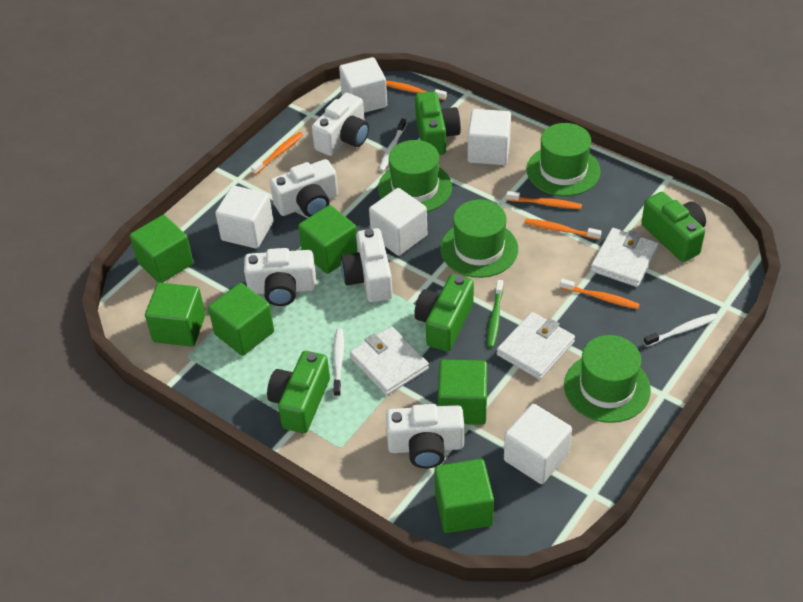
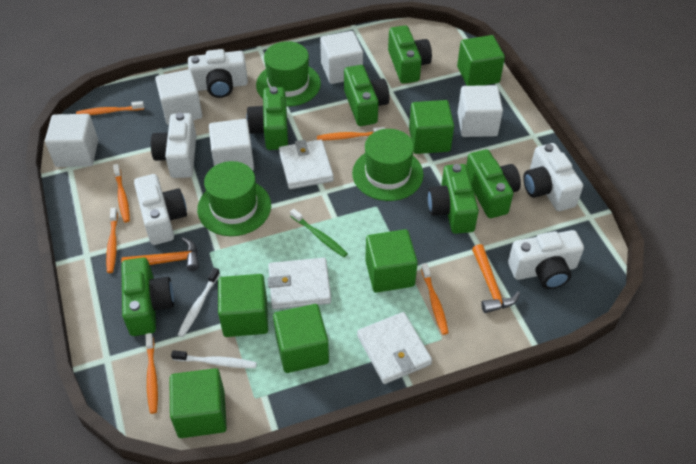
green camera: [267,351,330,433] [414,274,474,352] [415,91,461,155] [641,192,706,262] = 4 -> [122,257,174,336] [247,87,288,150] [344,65,390,126] [388,25,432,84] [428,164,479,234] [466,149,521,218] = 6
green hat: [378,140,452,212] [440,199,518,278] [526,123,601,196] [564,335,651,423] = 4 -> [197,161,271,236] [256,41,321,107] [352,129,424,201] = 3
orange hammer: none = 0 -> [121,237,199,271] [472,244,520,313] = 2
orange toothbrush: [251,132,303,175] [386,81,447,100] [506,191,582,209] [525,218,602,240] [560,279,640,309] = 5 -> [76,101,144,115] [106,208,118,273] [113,164,130,223] [145,333,158,414] [317,127,385,140] [421,263,449,335] = 6
white toothbrush: [333,328,344,397] [379,118,407,172] [643,313,718,347] = 3 -> [171,350,257,368] [178,268,220,337] = 2

